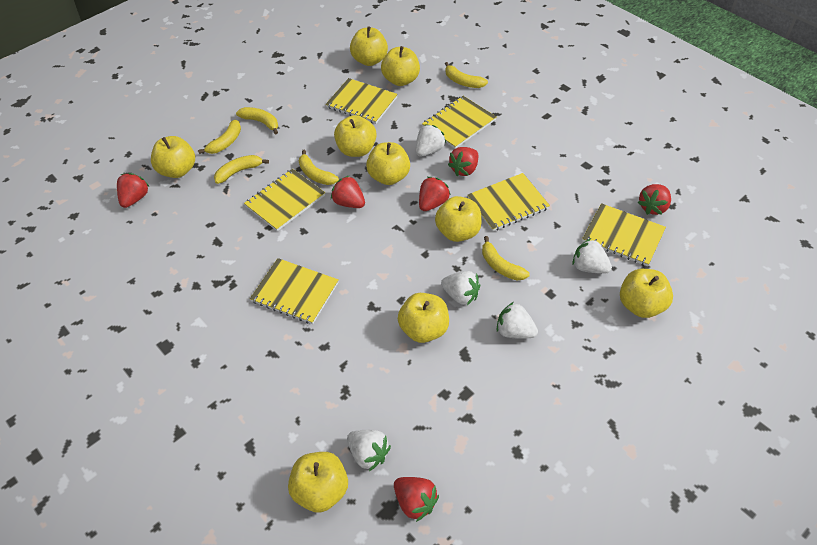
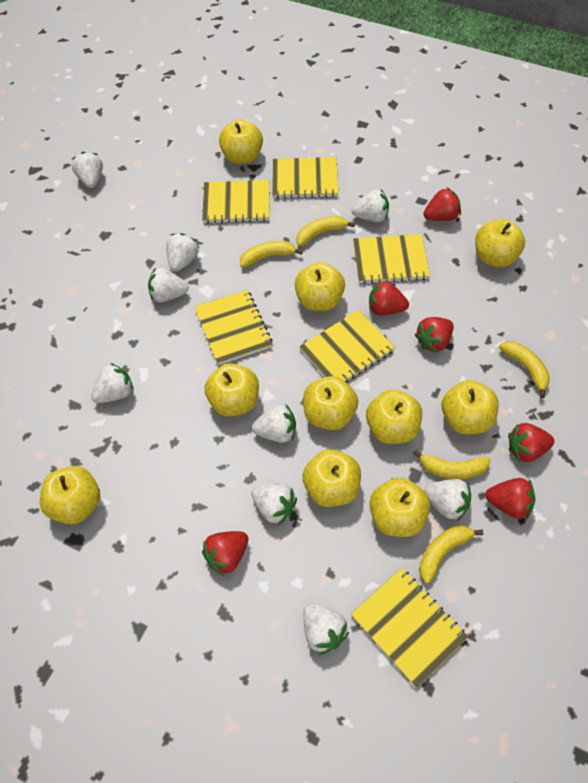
white strawberry: [347,430,391,471] [416,124,446,157] [441,271,480,305] [496,302,538,339] [572,238,612,274] = 5 -> [72,152,103,188] [91,363,134,403] [148,268,189,302] [166,233,199,272] [251,483,297,525] [252,405,296,443] [303,604,349,655] [352,190,389,222] [424,479,471,521] = 9
yellow apple: [151,136,195,178] [288,452,348,513] [334,115,377,157] [350,26,388,66] [366,142,410,185] [381,46,420,86] [398,293,449,343] [435,196,482,242] [620,269,673,318] = 9 -> [40,466,100,524] [205,363,259,417] [219,119,263,164] [295,262,345,311] [302,449,361,507] [303,376,358,430] [366,389,422,444] [370,478,430,537] [442,380,499,434] [475,219,525,267] = 10
yellow banana: [198,120,241,154] [214,155,269,184] [236,107,278,135] [299,150,339,185] [445,62,488,88] [482,236,530,281] = 6 -> [240,241,303,268] [296,216,355,246] [413,450,491,479] [419,525,483,583] [499,341,550,398] = 5

